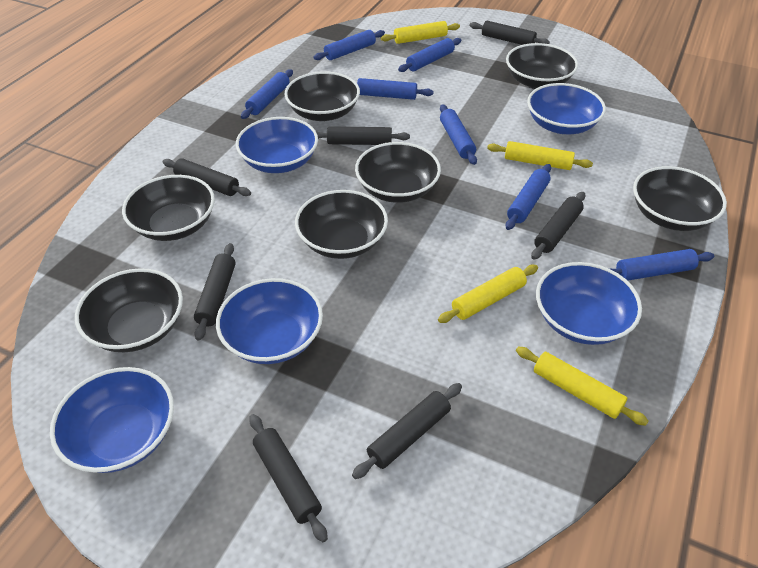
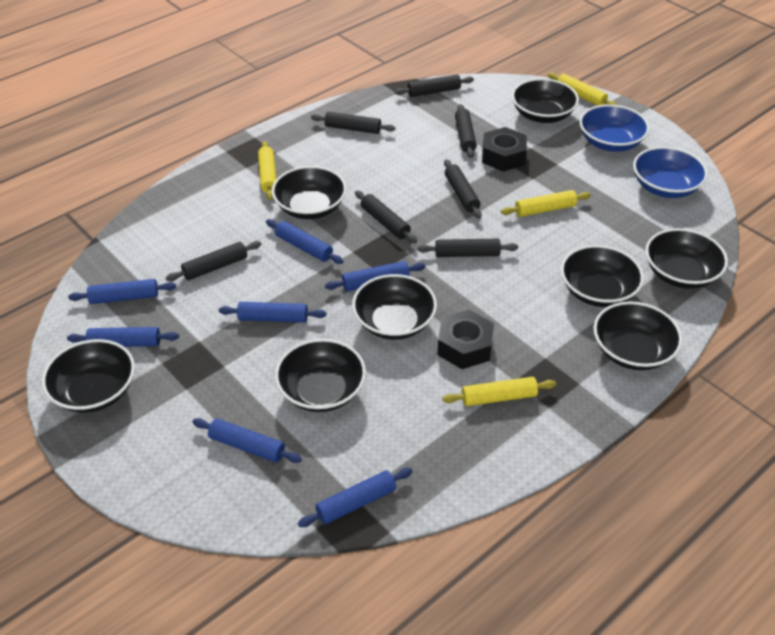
black bowl: [75,268,183,352] [122,175,215,241] [284,71,360,121] [295,190,388,259] [355,142,441,203] [506,43,578,89] [633,166,727,231] = 7 -> [42,339,135,413] [272,166,346,219] [275,339,366,412] [352,274,437,340] [512,78,579,123] [561,245,644,307] [593,301,682,370] [645,228,728,289] = 8
black nut: none = 0 -> [437,310,494,369] [482,127,527,172] = 2
blue bowl: [50,367,174,473] [216,278,323,364] [236,117,318,173] [527,83,606,134] [536,262,642,345] = 5 -> [579,104,650,152] [633,147,708,198] = 2

